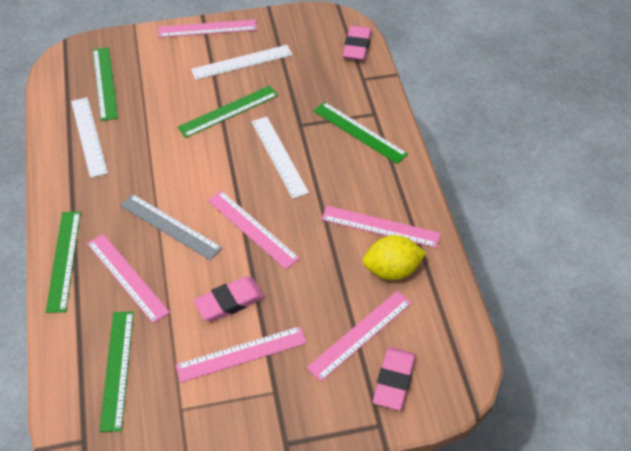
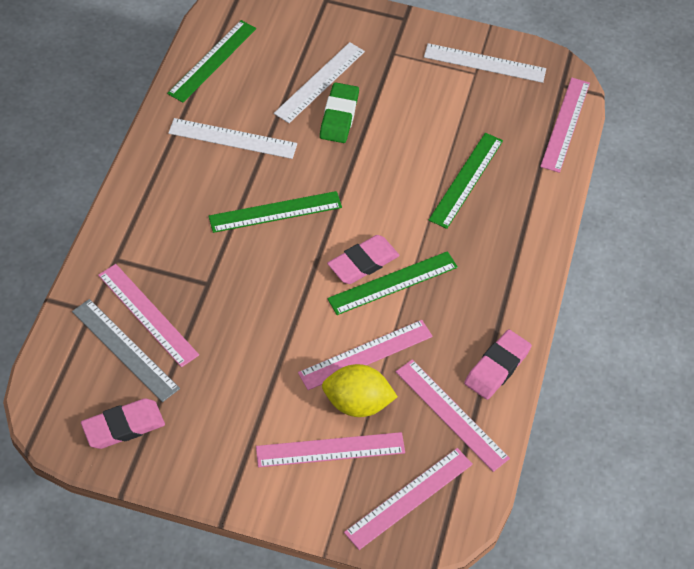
green eraser: none = 0 -> [320,82,359,143] = 1
green ruler: [46,212,81,313] [93,47,118,121] [99,311,134,432] [178,85,278,138] [313,102,408,164] = 5 -> [167,20,256,102] [208,191,342,233] [327,251,458,315] [429,133,503,229] = 4

